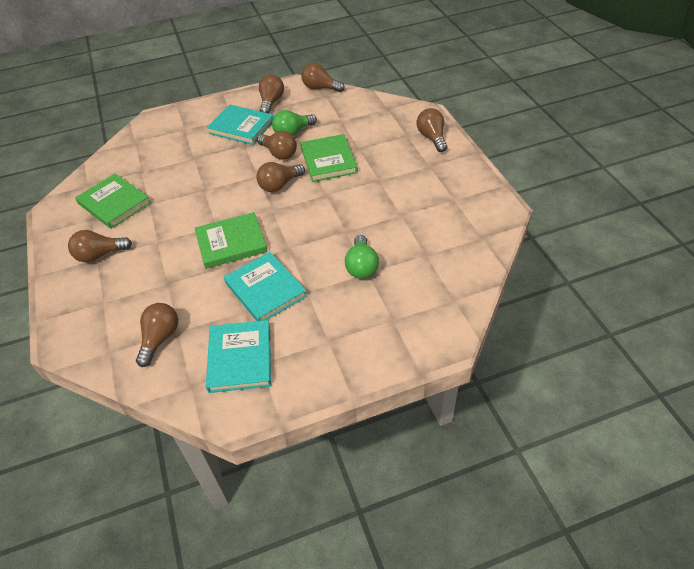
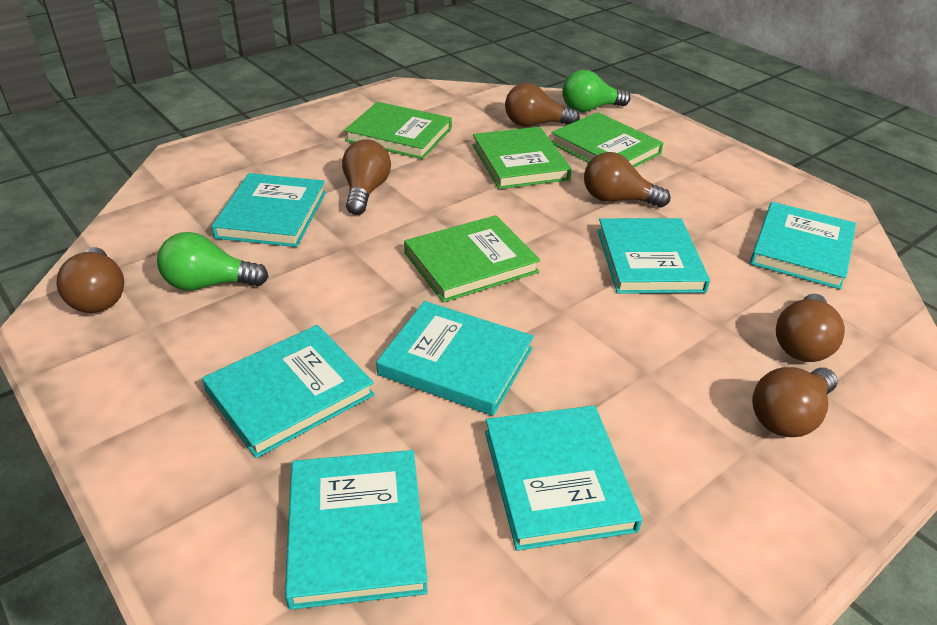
brown light bulb: [68,230,132,262] [136,303,178,367] [256,162,305,192] [257,131,297,160] [259,74,284,113] [301,63,345,92] [417,108,447,152] = 7 -> [56,247,124,313] [342,139,391,215] [505,83,580,127] [584,152,670,207] [752,367,837,437] [776,293,845,362] = 6
green book: [75,174,151,229] [195,212,268,269] [300,134,358,182] = 3 -> [344,102,452,159] [404,215,541,302] [473,127,572,189] [551,112,663,167] = 4
turquoise book: [206,320,271,393] [207,104,274,145] [224,252,307,321] = 3 -> [202,325,375,458] [211,173,326,247] [285,450,428,610] [376,301,534,416] [485,406,642,551] [597,218,710,294] [750,202,856,289] = 7

